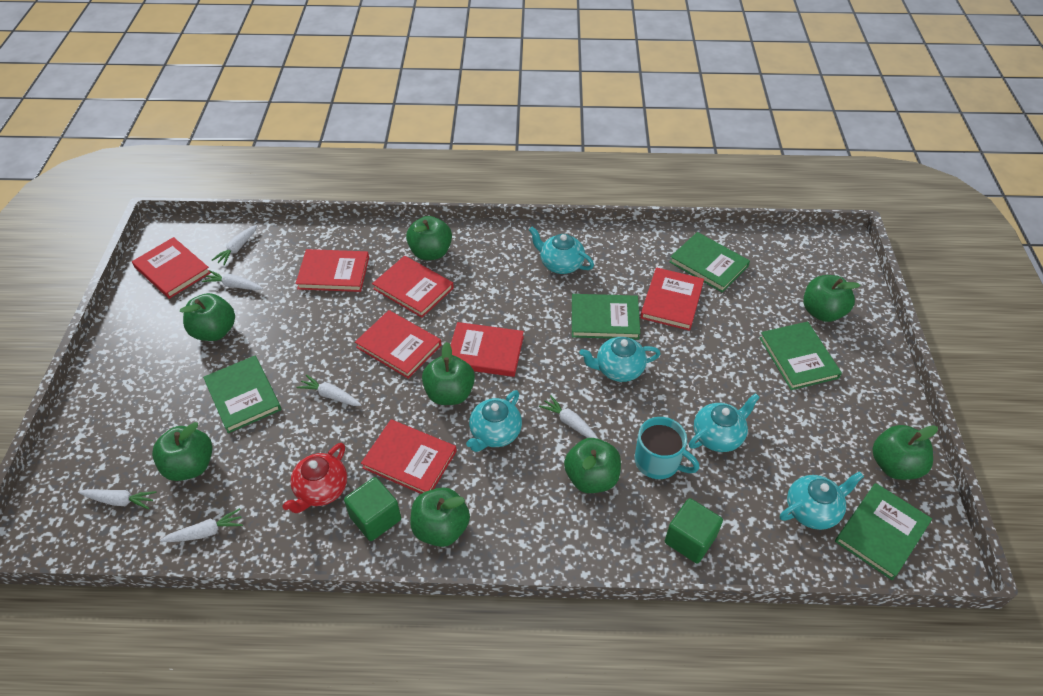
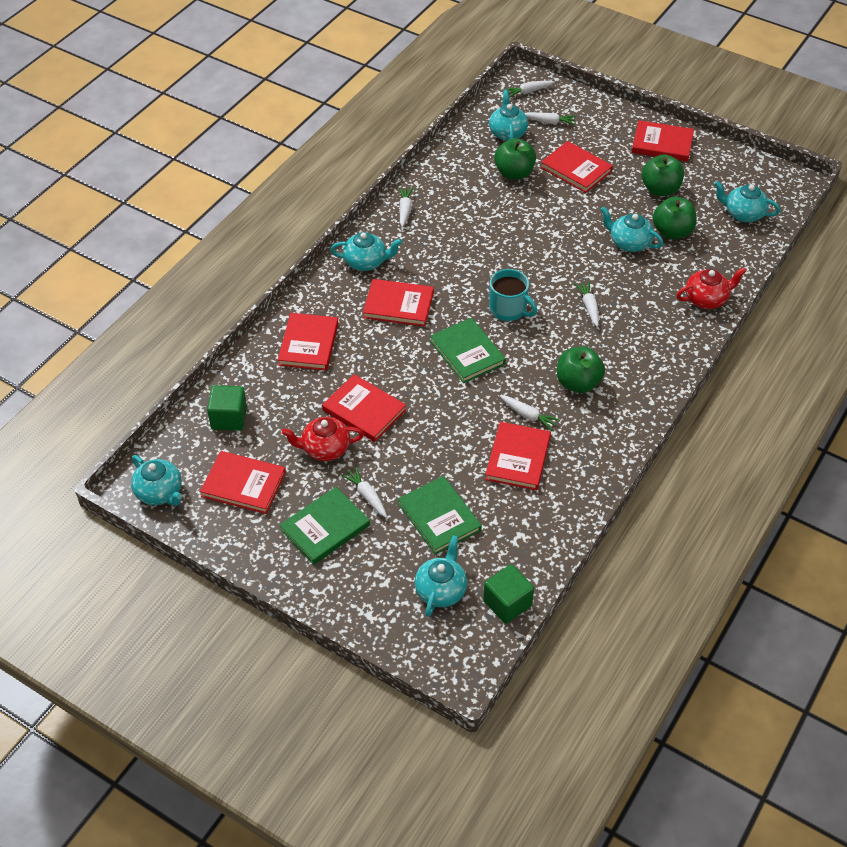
green apple: [152,422,213,481] [180,293,235,341] [406,216,452,260] [410,487,470,547] [422,342,475,405] [564,438,621,493] [803,275,861,322] [872,425,938,480] = 8 -> [494,138,536,180] [557,346,605,393] [642,154,684,196] [653,197,697,239] = 4
green book: [203,356,281,433] [572,294,640,339] [670,232,750,293] [759,321,842,390] [835,483,932,580] = 5 -> [280,487,370,565] [398,476,482,555] [430,318,506,383] = 3
red teapot: [282,443,347,513] = 1 -> [282,417,364,461] [676,267,746,309] = 2
turquoise teapot: [466,390,522,452] [529,227,594,274] [579,337,660,382] [689,393,760,452] [780,472,864,530] = 5 -> [131,455,182,506] [330,232,402,271] [415,535,467,617] [489,90,528,141] [600,207,663,252] [714,181,780,222] = 6

